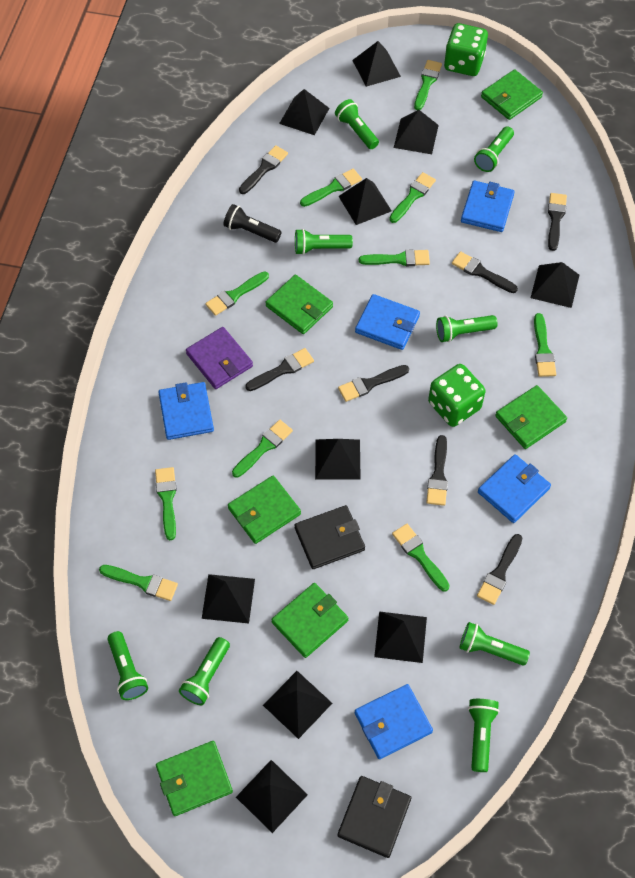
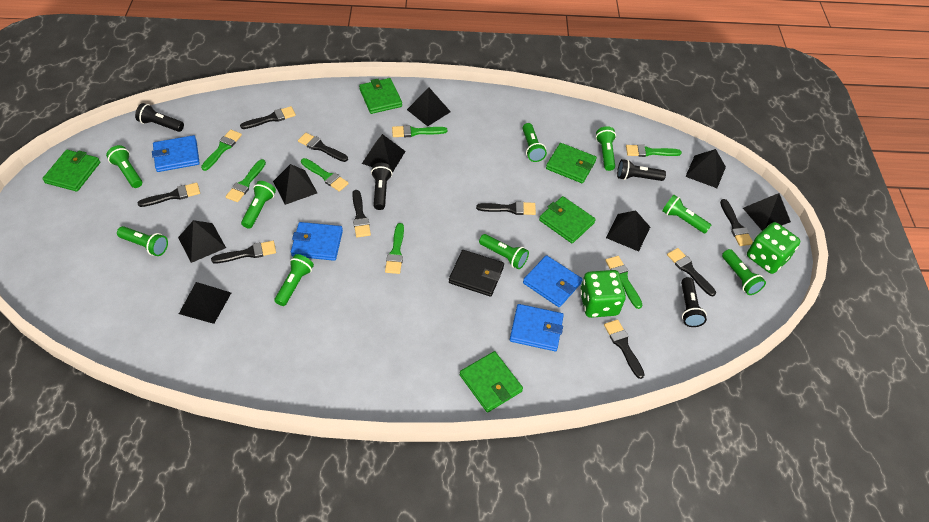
black brush: [239,145,288,194] [245,348,314,391] [338,365,409,402] [426,435,448,506] [452,251,518,293] [477,534,522,605] [548,193,567,251] = 7 -> [137,183,200,207] [211,241,276,263] [240,106,296,129] [298,133,348,162] [352,190,371,237] [476,201,536,215] [604,319,645,379] [667,248,716,296] [720,199,753,246] = 9
black flashlight: [224,204,281,243] = 1 -> [135,103,184,132] [371,163,393,210] [617,159,666,181] [681,277,707,327] = 4
black pyramid: [202,574,255,623] [236,760,308,833] [263,671,332,739] [279,89,329,135] [315,439,361,480] [338,178,392,225] [352,41,401,87] [374,611,427,663] [394,110,439,154] [531,262,579,308] = 10 -> [178,220,226,263] [179,282,231,324] [273,164,317,205] [362,134,406,173] [407,87,451,126] [606,210,650,251] [685,149,726,188] [743,193,791,231] = 8
black wallet: [295,505,365,569] [338,776,411,858] = 2 -> [449,250,504,297] = 1
blue wallet: [159,382,214,440] [355,294,420,350] [355,684,433,759] [461,181,515,232] [478,454,551,523] = 5 -> [152,135,200,172] [291,222,343,261] [510,304,564,351] [523,255,583,307] = 4
green brush: [99,565,178,601] [155,467,177,540] [205,271,269,316] [232,420,293,478] [300,169,362,207] [359,249,430,266] [389,172,436,223] [392,524,450,592] [414,60,442,110] [534,313,556,377] = 10 -> [201,130,242,171] [226,159,266,202] [301,158,349,192] [385,223,404,274] [392,125,447,137] [605,256,642,309] [626,144,682,157] = 7
green flashlight: [108,631,148,700] [179,637,230,705] [295,229,353,255] [335,99,379,149] [436,315,498,342] [459,622,530,666] [468,699,499,772] [474,126,514,172] = 8 -> [106,145,142,188] [117,226,168,256] [241,181,276,229] [275,254,314,306] [479,234,529,269] [522,123,547,162] [596,126,616,171] [662,195,711,234] [722,249,766,295] = 9
green wallet: [156,741,233,816] [228,476,301,544] [266,275,333,334] [271,583,348,658] [481,69,543,120] [495,385,567,449] = 6 -> [42,150,100,192] [359,78,402,114] [460,351,523,413] [539,196,596,243] [546,143,597,183] = 5
purple wallet: [186,327,253,389] = 1 -> none = 0

